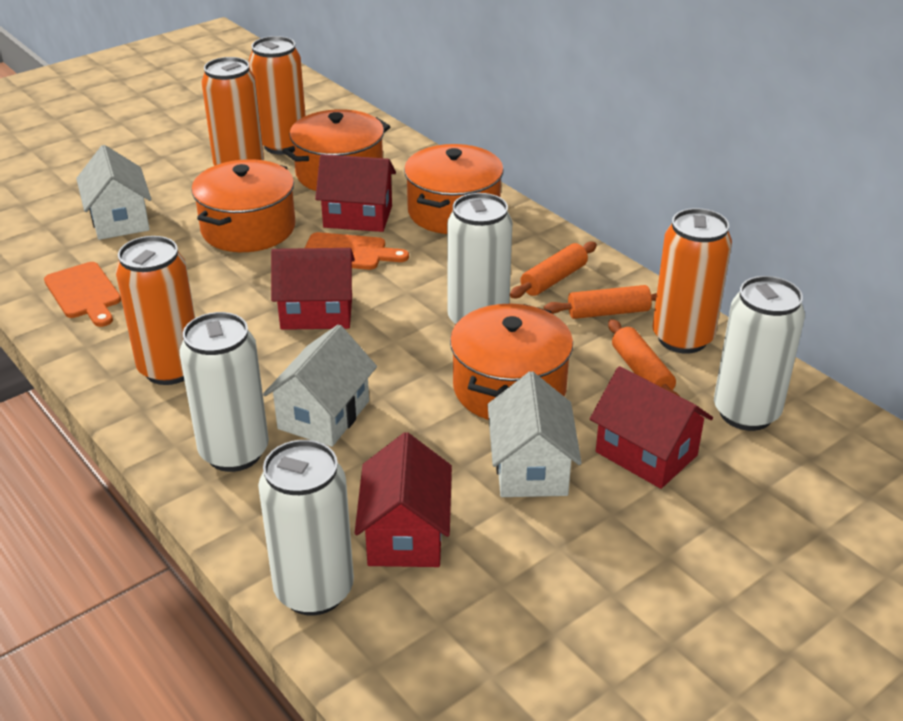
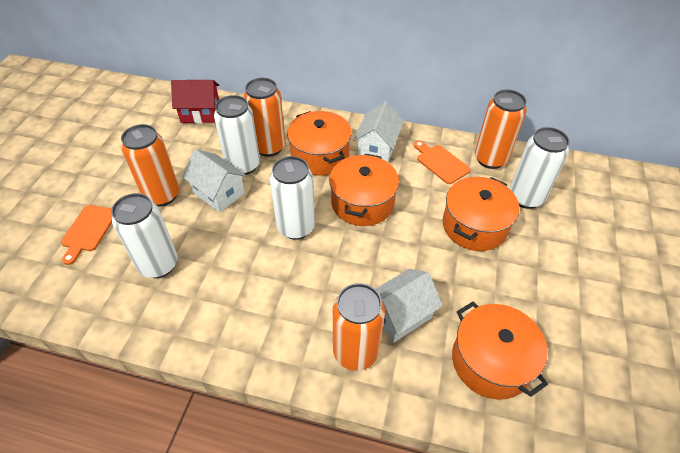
orange rolling pin: [510,241,597,299] [544,285,657,319] [608,319,680,397] = 3 -> none = 0
red house: [271,248,355,330] [315,154,396,232] [355,432,452,567] [590,366,713,489] = 4 -> [171,80,219,123] = 1

